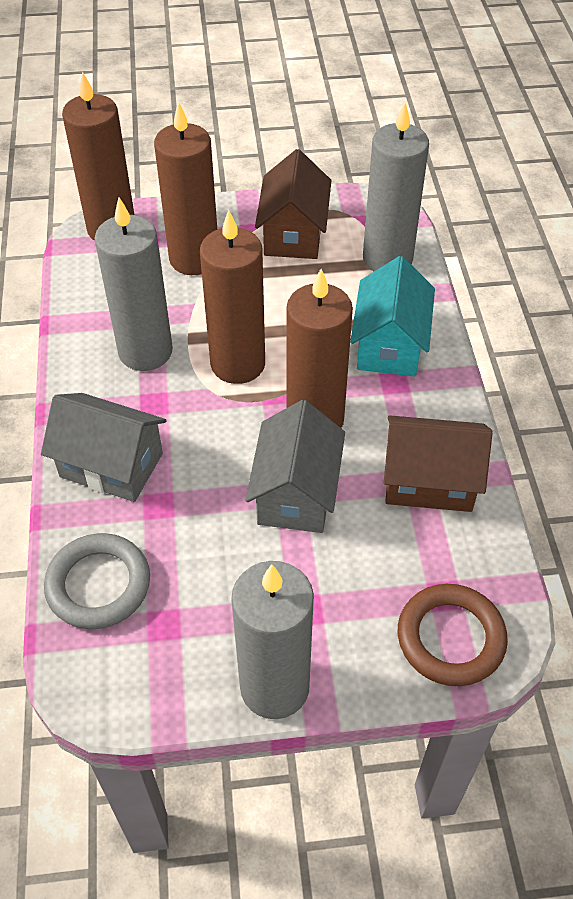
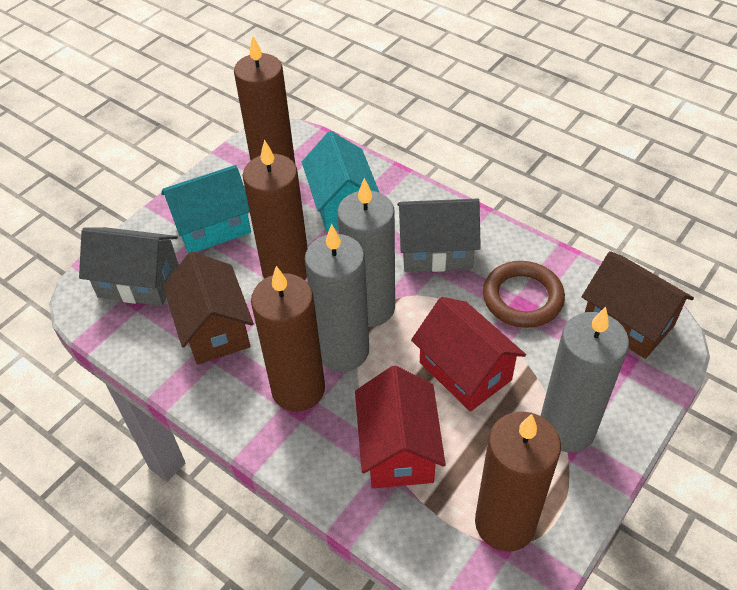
grey ring: [44,533,150,629] = 1 -> none = 0
red house: none = 0 -> [355,366,446,488] [411,297,526,412] = 2
turquoise house: [350,256,435,377] = 1 -> [161,165,251,253] [302,131,380,232] = 2

